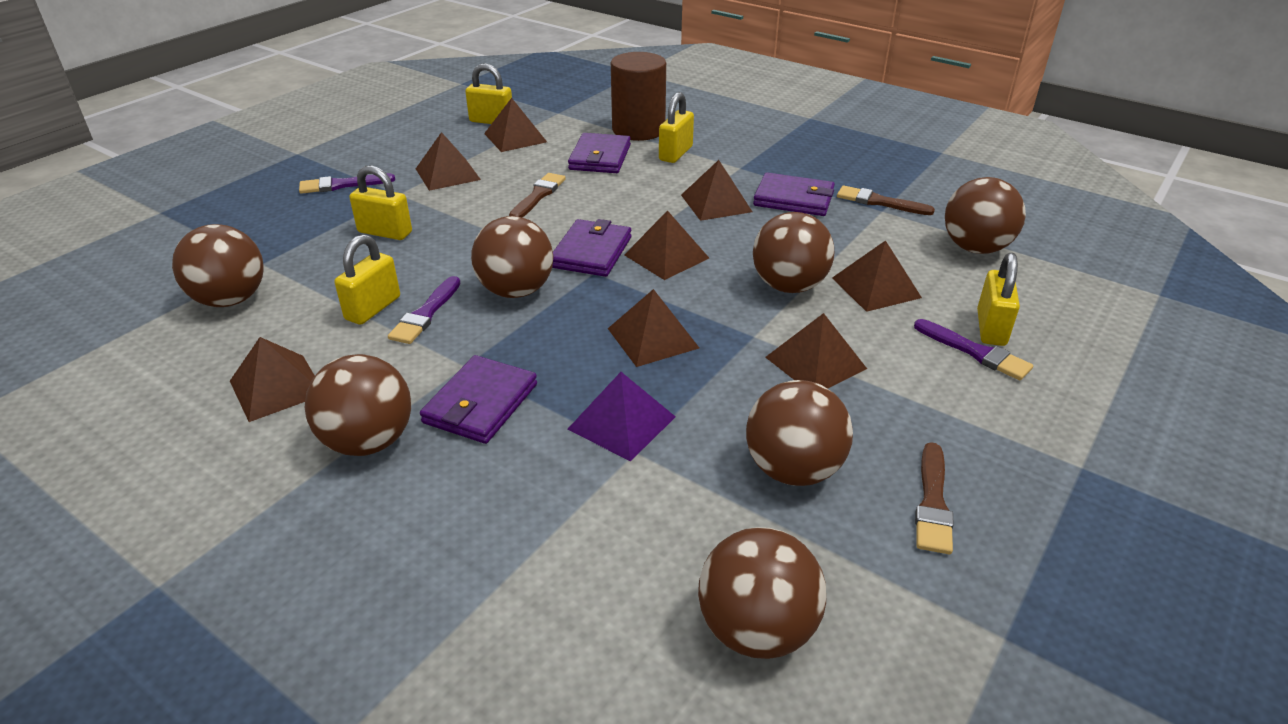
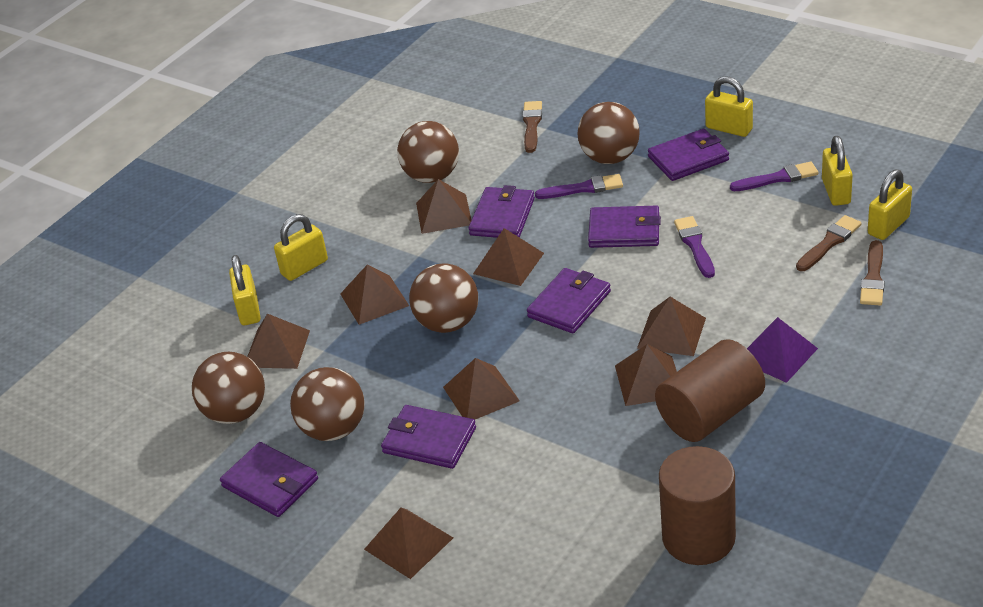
brown ball: [172,224,264,307] [305,354,411,456] [471,216,553,298] [698,527,826,659] [746,380,853,486] [753,212,834,293] [945,177,1026,254] = 7 -> [192,352,265,424] [290,367,364,441] [397,121,459,183] [409,263,478,333] [577,102,640,164] = 5
brown cylinder: [611,52,666,141] = 1 -> [655,339,765,442] [659,446,736,565] = 2
purple wallet: [420,355,537,444] [552,219,631,277] [568,133,631,173] [753,172,835,216] = 4 -> [220,442,318,517] [381,405,476,469] [468,185,535,238] [527,268,611,333] [588,206,661,248] [648,129,729,181] = 6

